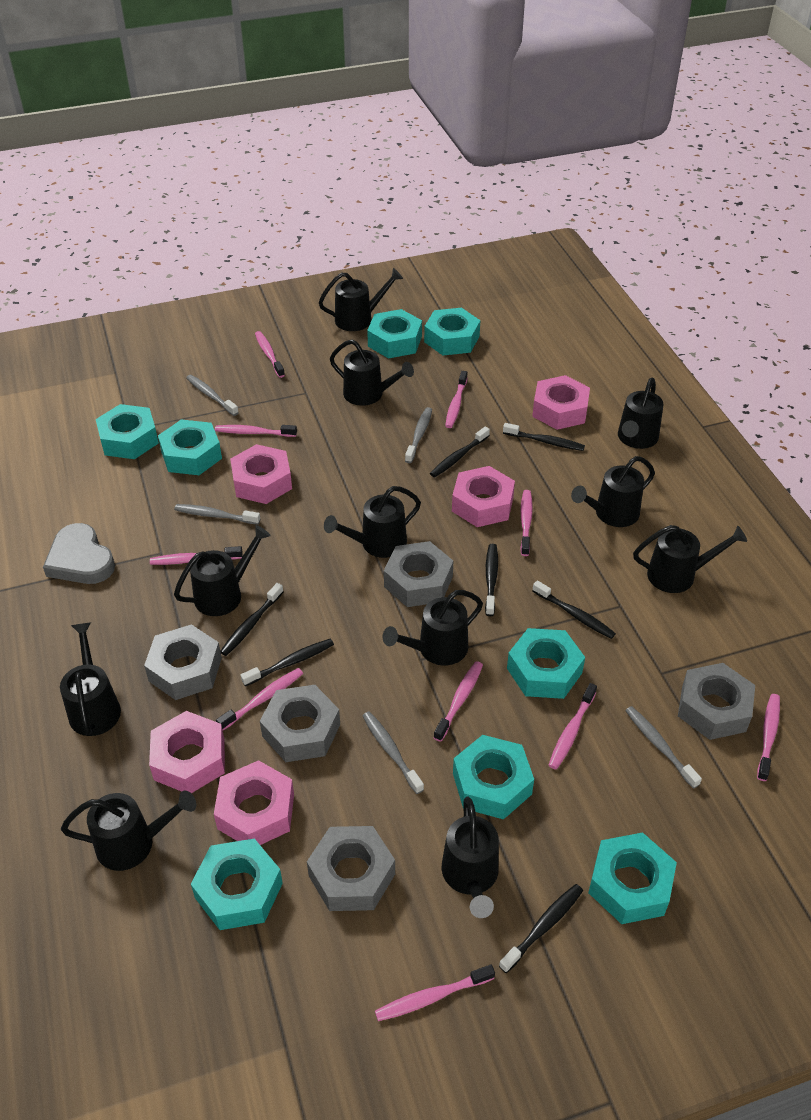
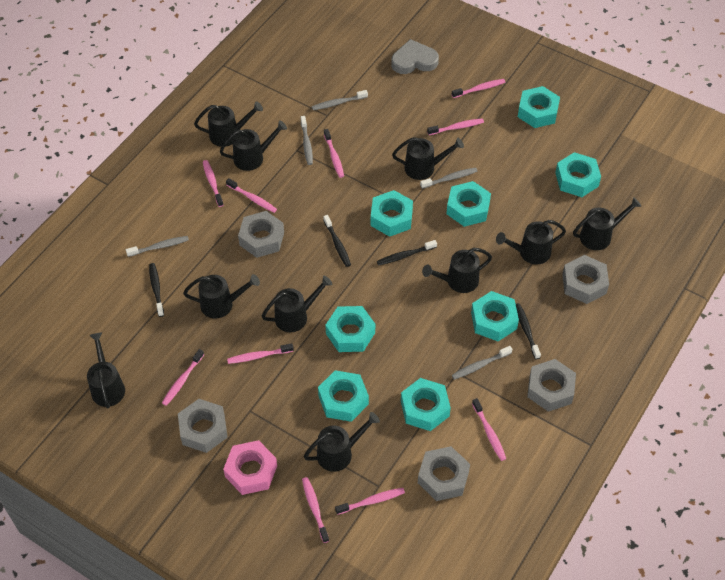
black toothbrush: [220,583,283,656] [241,639,334,686] [430,427,490,477] [485,544,498,616] [499,884,583,973] [503,423,585,451] [533,580,616,639] = 7 -> [149,263,164,317] [323,215,351,267] [377,240,437,266] [516,303,541,359] = 4
black watering can: [60,622,121,736] [61,791,197,871] [174,525,271,616] [319,268,403,331] [324,486,421,558] [330,339,414,406] [383,590,483,666] [442,797,499,918] [571,456,655,527] [618,378,663,449] [633,525,747,593] = 11 -> [87,332,125,408] [183,274,260,319] [194,101,263,147] [220,120,287,171] [262,276,332,332] [304,412,380,472] [392,137,464,180] [422,248,492,293] [496,220,566,265] [573,197,642,250] = 10
pink nut: [149,711,225,793] [214,760,294,845] [230,444,292,504] [452,466,515,527] [532,375,590,430] = 5 -> [223,440,277,495] = 1

